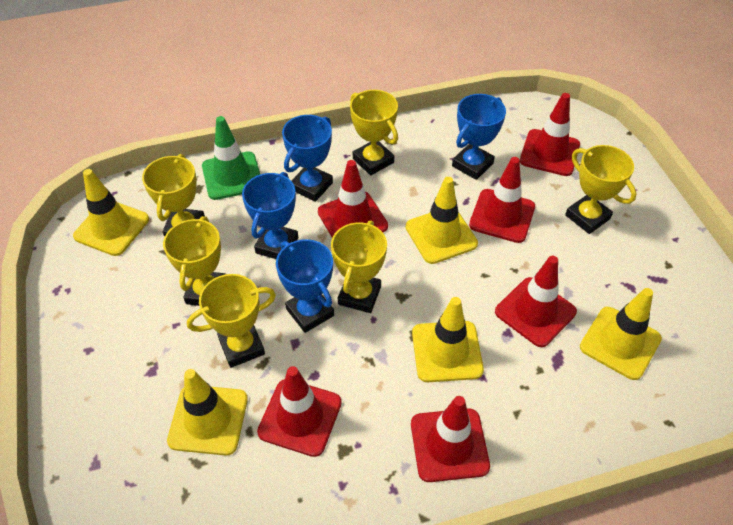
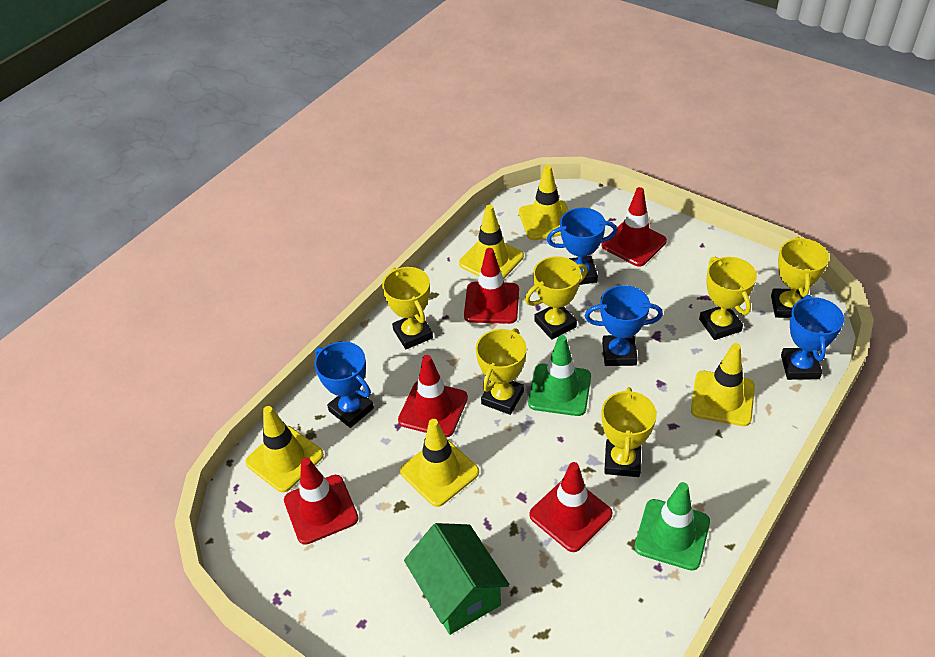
green house: none = 0 -> [404,523,510,635] = 1
green traffic cone: [202,116,260,200] = 1 -> [528,335,591,416] [635,482,710,571] = 2
red traffic cone: [257,366,342,457] [318,160,388,237] [411,396,490,482] [469,157,535,243] [495,256,577,347] [520,93,580,176] = 6 -> [284,458,359,545] [398,355,468,437] [464,248,519,324] [529,462,613,552] [601,187,667,267] = 5

